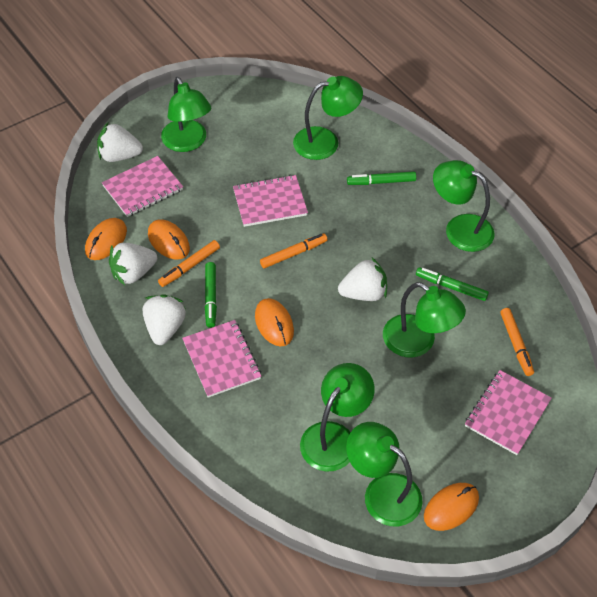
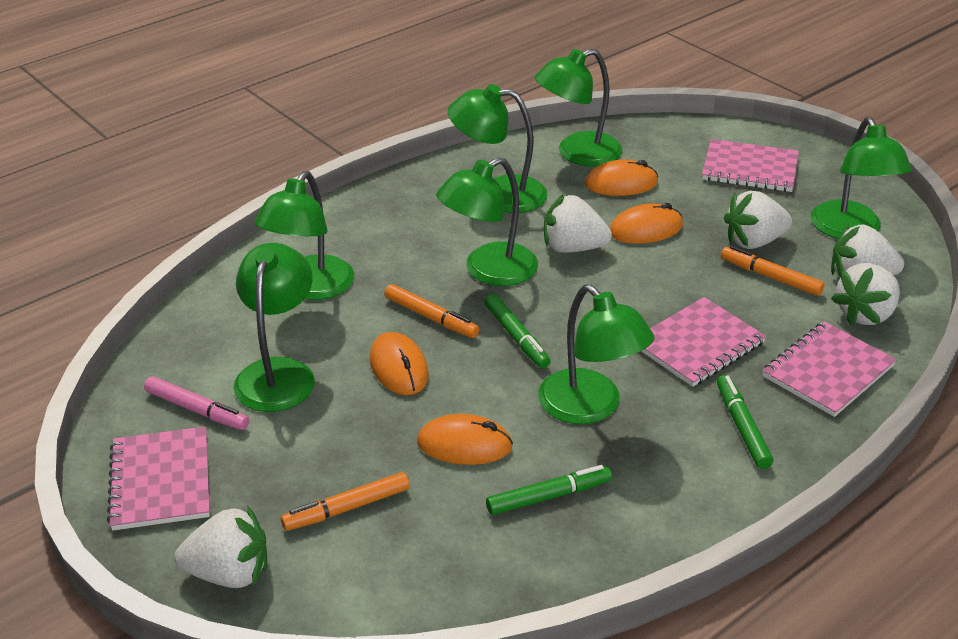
green lamp: [161,77,211,152] [293,76,363,160] [300,363,375,472] [346,422,422,526] [383,282,466,357] [433,160,495,252] = 6 -> [233,243,315,412] [254,171,354,300] [436,157,538,286] [448,84,547,213] [535,49,622,167] [538,285,655,424] [811,117,912,239] = 7
pink marker: none = 0 -> [144,376,249,430] = 1
white strawberry: [97,123,143,162] [109,243,157,285] [143,295,186,345] [338,258,387,301] = 4 -> [175,505,267,588] [544,194,612,253] [724,191,792,249] [831,224,904,278] [831,263,900,325] = 5

